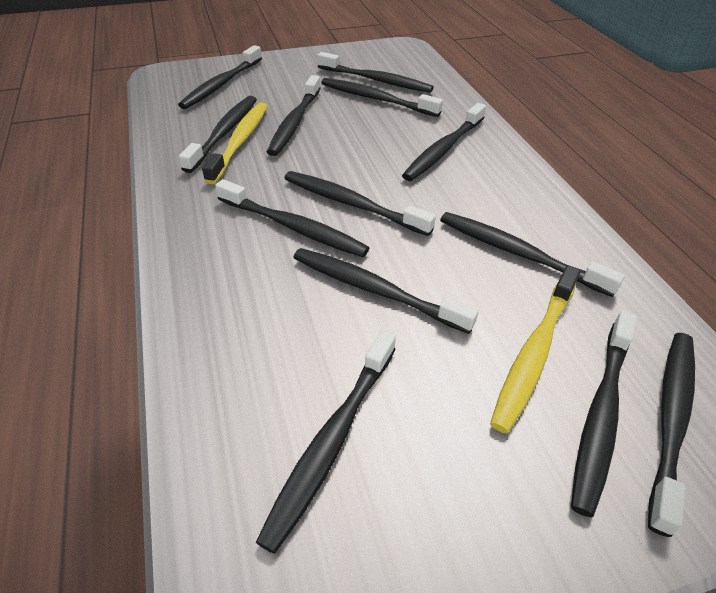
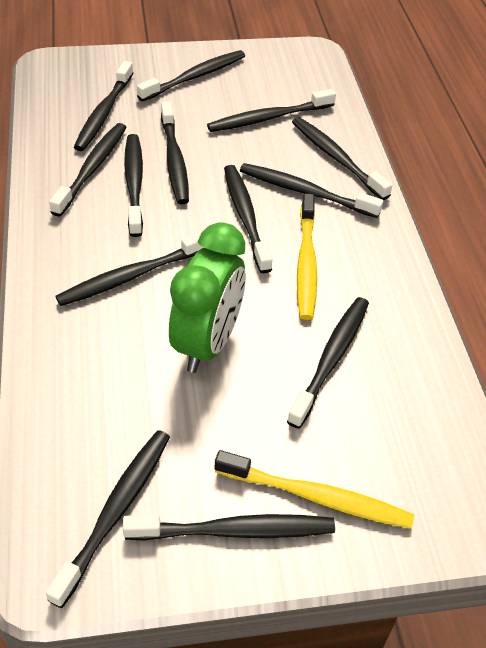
green clock: none = 0 -> [169,222,246,373] = 1

